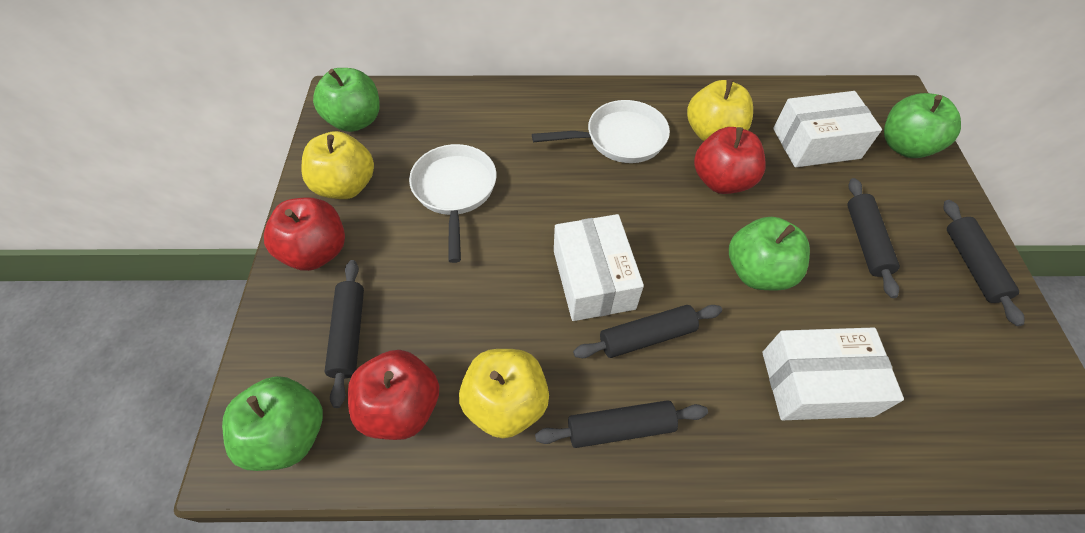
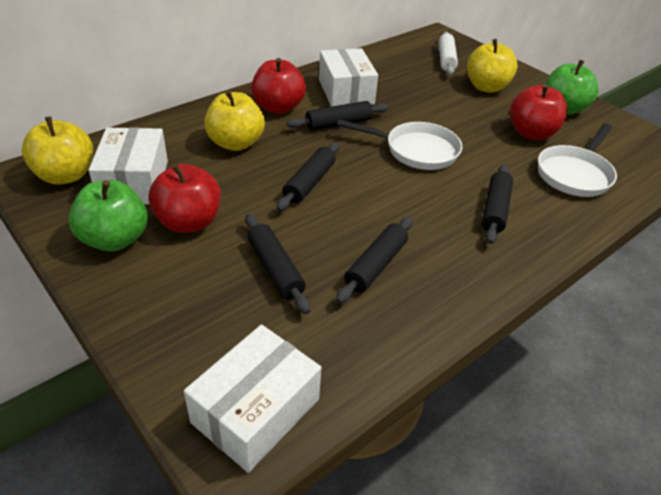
green apple: [222,376,323,471] [313,68,380,132] [729,217,810,291] [884,93,961,158] = 4 -> [68,180,148,252] [545,60,599,115] = 2
white rolling pin: none = 0 -> [439,32,458,75] = 1

